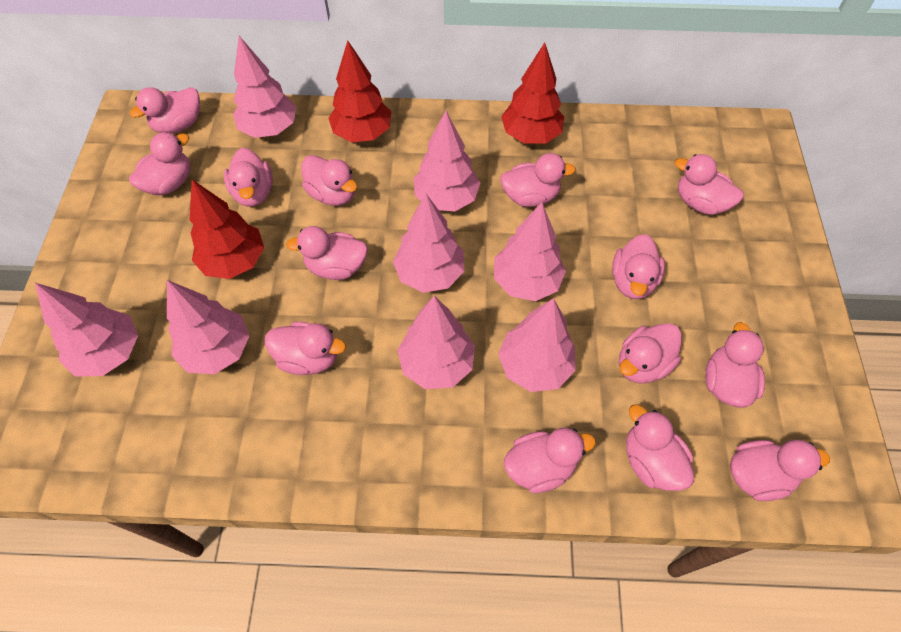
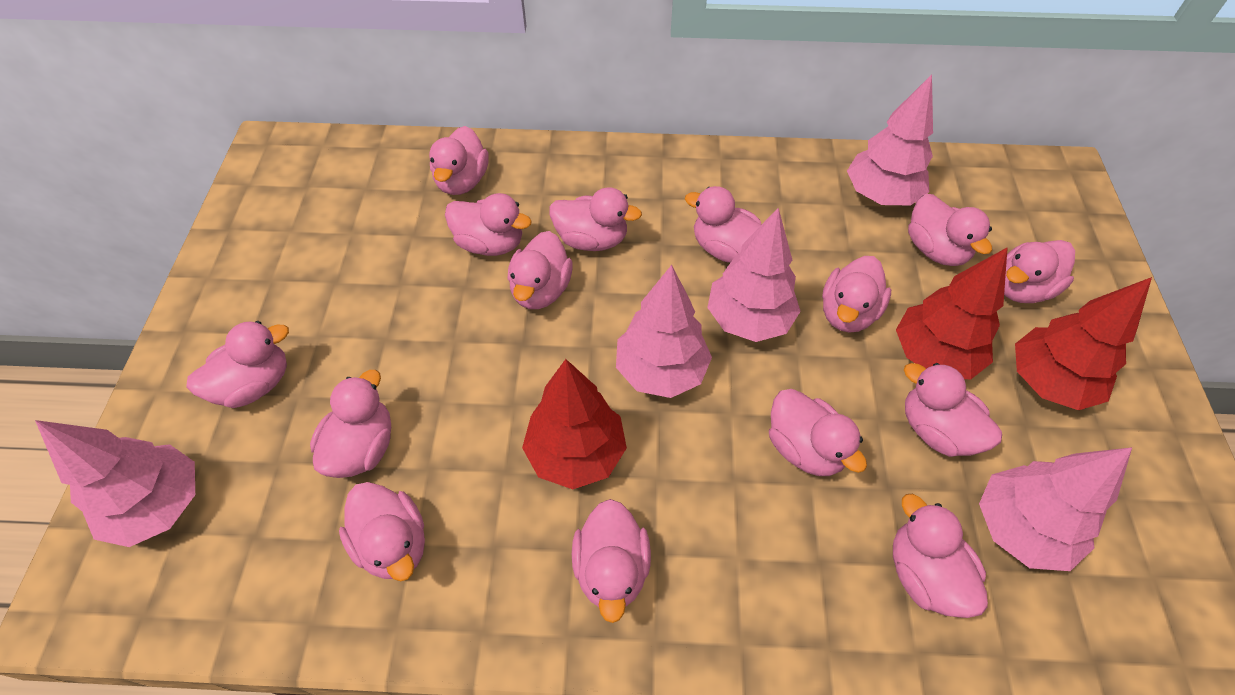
pink duck: [129,132,190,195] [130,87,200,134] [224,148,273,207] [265,322,346,375] [286,226,368,280] [302,155,357,206] [500,153,576,207] [504,428,596,493] [612,234,665,299] [619,323,682,384] [626,404,694,491] [675,154,743,215] [705,322,765,408] [730,440,830,501] = 14 -> [186,321,289,408] [310,370,391,478] [339,482,425,581] [429,126,488,195] [445,193,532,256] [508,231,573,309] [549,187,642,251] [572,499,651,623] [685,186,762,263] [769,389,867,476] [822,256,891,333] [893,494,988,618] [904,363,1002,457] [908,194,992,266] [1004,240,1075,303] = 15
pink tree: [35,283,138,377] [167,280,249,374] [233,36,296,138] [393,194,464,293] [397,296,475,389] [414,111,480,211] [494,202,566,301] [498,298,576,392] = 8 -> [35,420,195,547] [616,265,712,398] [707,208,801,342] [847,74,933,205] [979,447,1132,571] = 5

